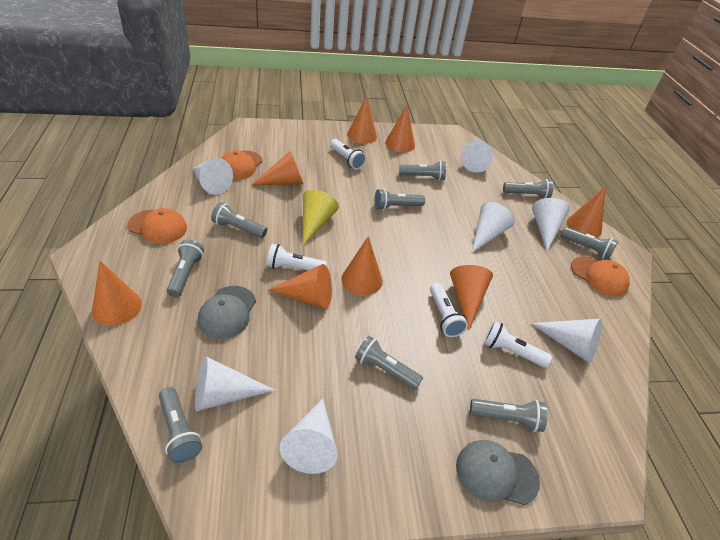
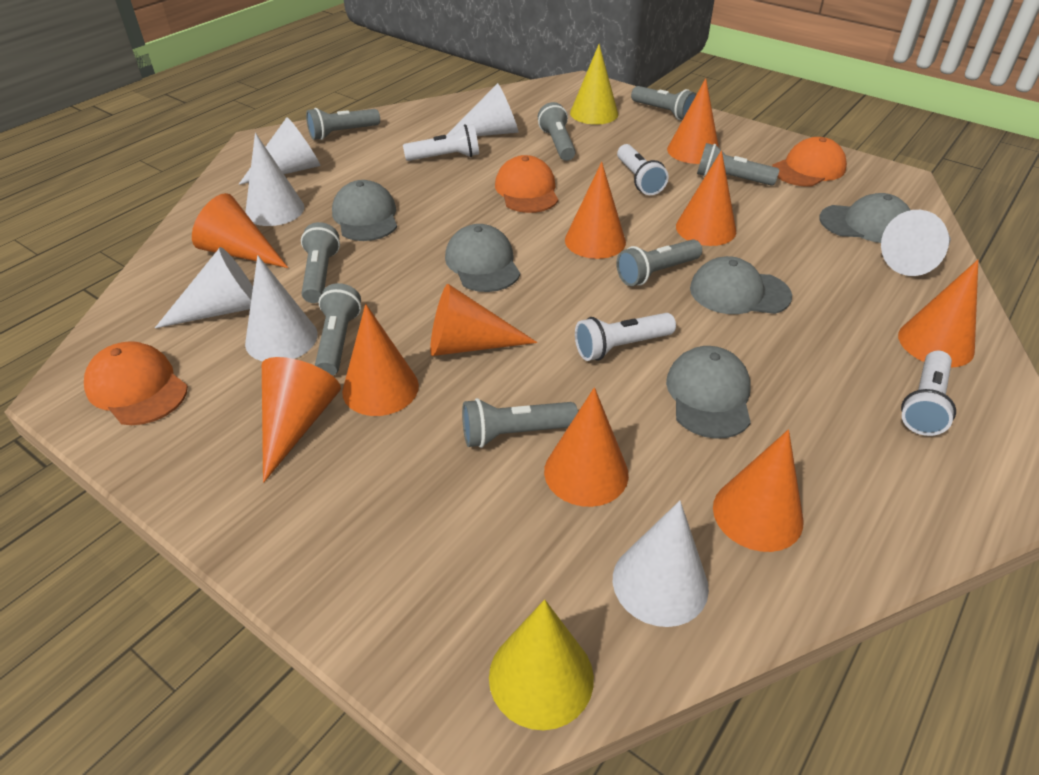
grey cap: [198,286,256,339] [456,440,540,505] = 2 -> [332,180,397,241] [445,224,520,292] [666,346,751,439] [690,256,792,314] [819,193,910,243] = 5
grey flashlight: [159,387,202,463] [167,240,204,297] [211,202,267,238] [355,336,423,390] [375,189,425,210] [399,161,446,181] [470,399,547,432] [503,179,553,199] [561,227,618,260] = 9 -> [301,222,340,303] [306,108,380,140] [315,283,361,376] [462,398,578,448] [538,102,576,161] [616,239,702,286] [631,86,697,120] [697,143,779,186] = 8
orange cone: [92,261,142,326] [251,151,303,185] [268,264,332,309] [341,236,383,296] [347,96,377,144] [385,105,415,152] [450,265,493,331] [567,186,606,237] = 8 -> [192,193,288,268] [262,357,341,483] [342,304,419,416] [430,284,537,356] [544,387,629,507] [565,162,626,259] [667,78,719,164] [676,150,736,246] [713,430,803,552] [898,260,978,368] = 10
yellow cone: [303,190,339,246] = 1 -> [489,599,594,730] [570,44,618,125] = 2

